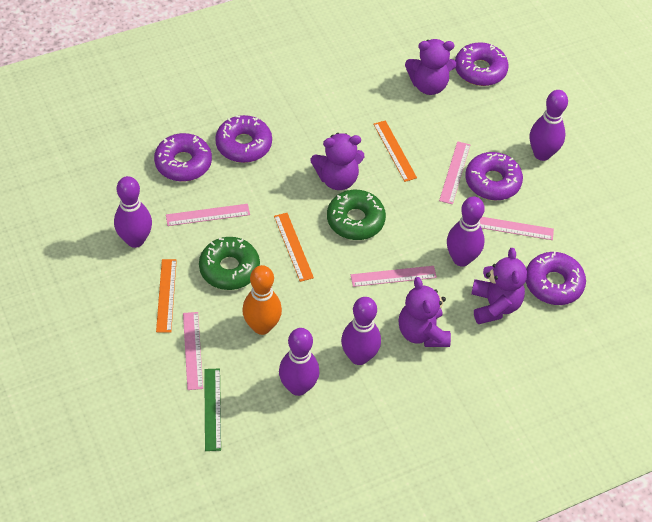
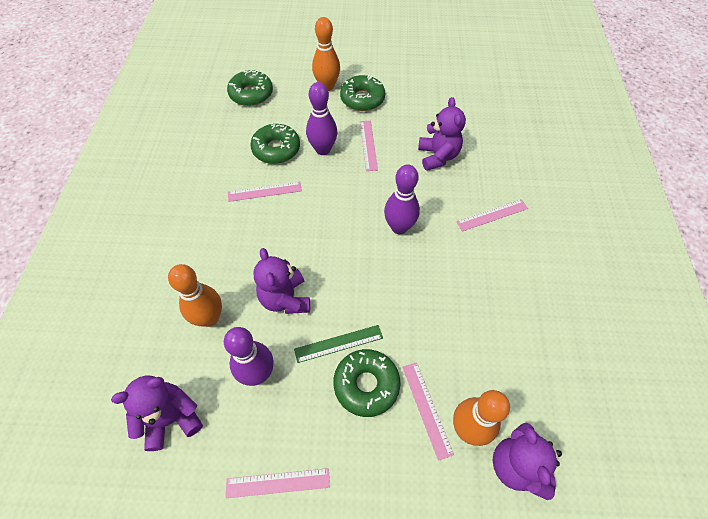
green donut: [199,237,260,290] [327,190,386,240] = 2 -> [227,70,273,106] [250,124,300,164] [333,349,400,417] [340,75,385,111] = 4
orange bowling pin: [242,265,282,335] = 1 -> [168,264,222,327] [312,17,340,91] [453,390,510,446] = 3
orange ruler: [156,259,177,333] [274,213,314,282] [373,120,417,182] = 3 -> none = 0
purple bowling pin: [114,176,152,248] [279,328,319,396] [341,297,381,365] [447,196,485,267] [530,90,568,161] = 5 -> [224,327,274,386] [306,82,337,155] [384,164,420,234] = 3
purple donut: [154,133,212,182] [215,115,272,163] [455,42,509,86] [465,152,523,200] [525,251,586,305] = 5 -> none = 0

